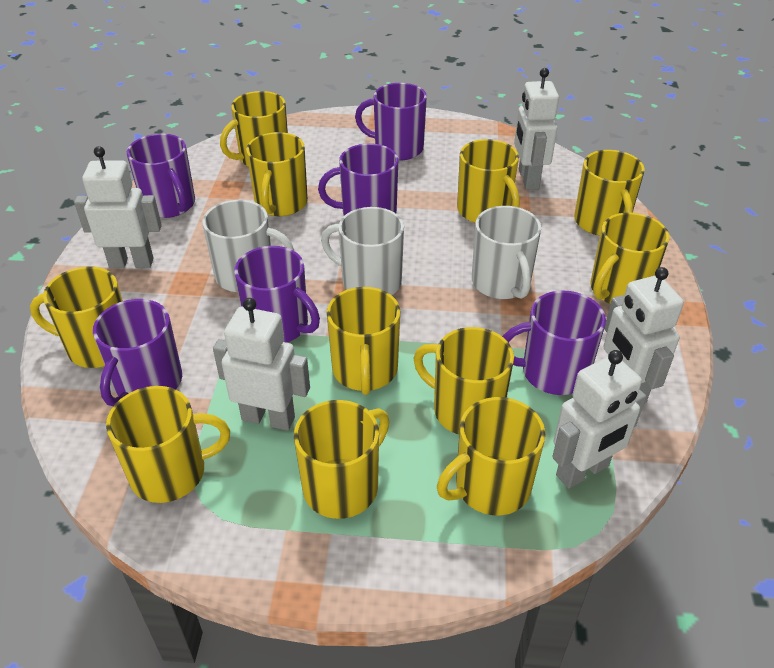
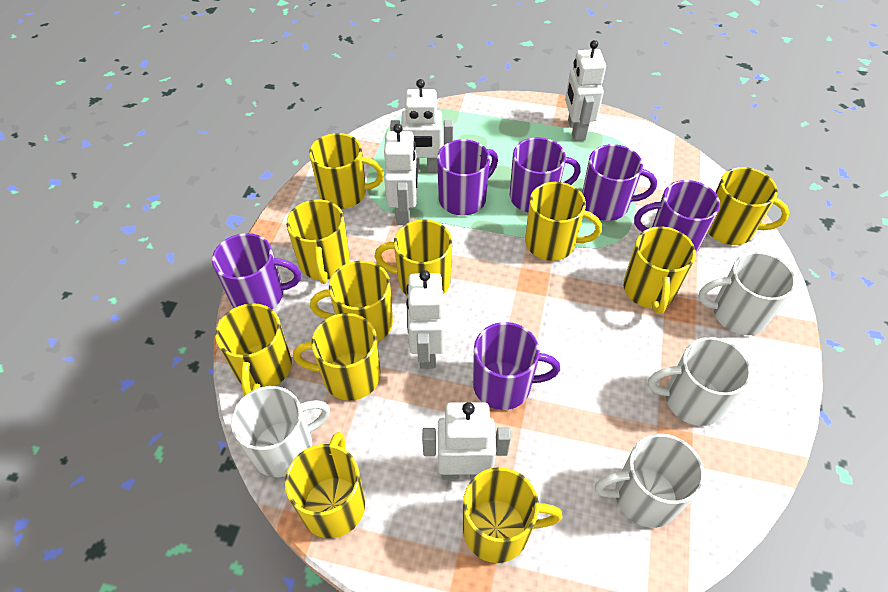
white mug: [202,200,294,292] [321,207,404,295] [472,206,541,299] = 3 -> [231,386,330,477] [595,434,705,528] [648,337,752,426] [698,252,796,335] = 4

